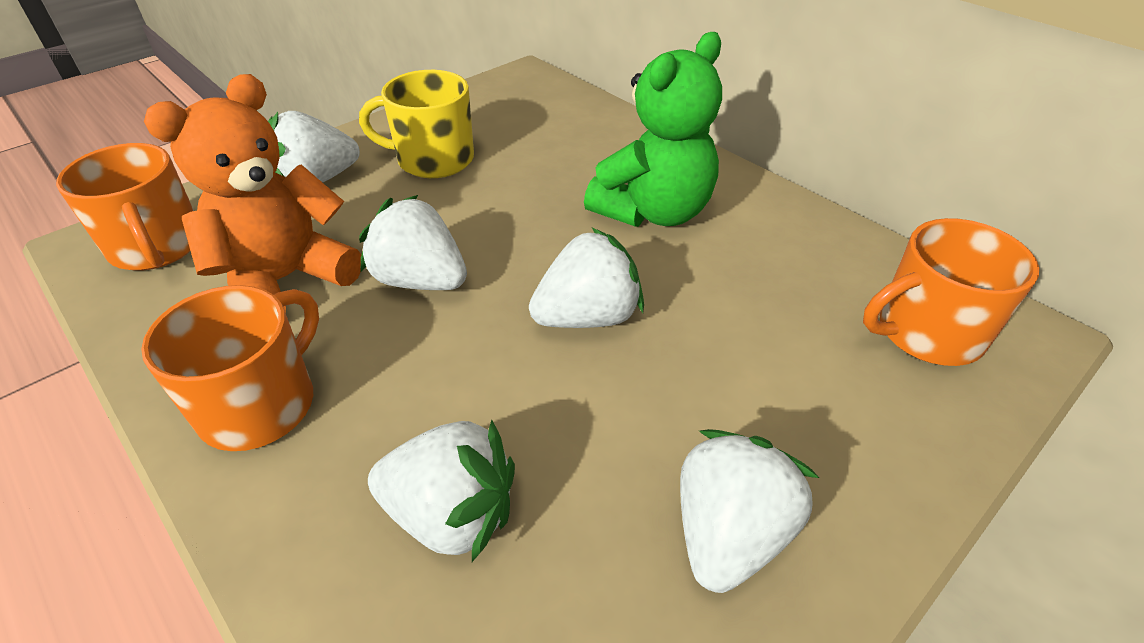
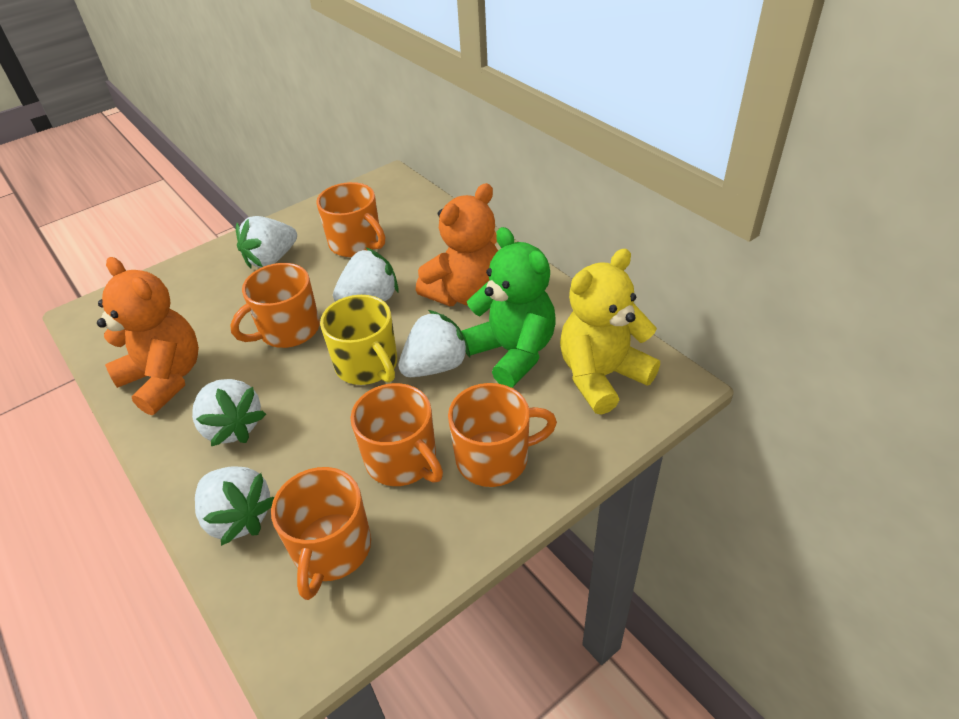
orange mug: [56,143,194,270] [141,285,319,451] [863,218,1039,366] = 3 -> [230,263,320,348] [271,467,371,600] [316,182,385,257] [351,383,443,486] [448,383,557,487] = 5
orange teddy bear: [144,74,361,313] = 1 -> [97,257,199,415] [416,183,498,306] = 2
yellow teddy bear: none = 0 -> [560,249,660,415] = 1

